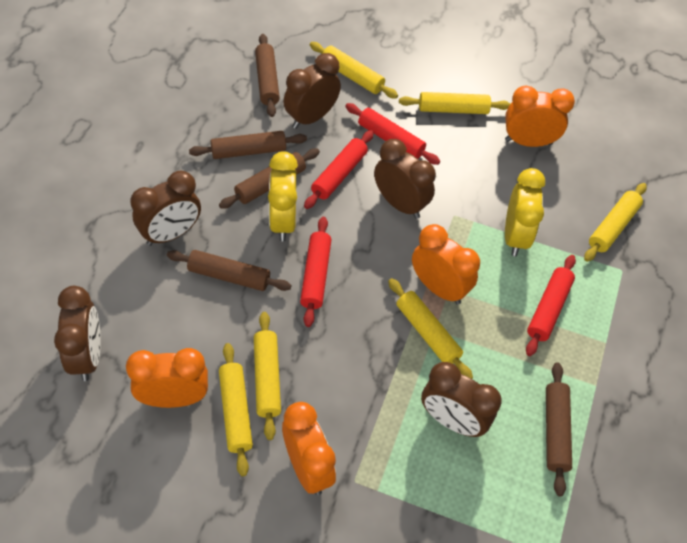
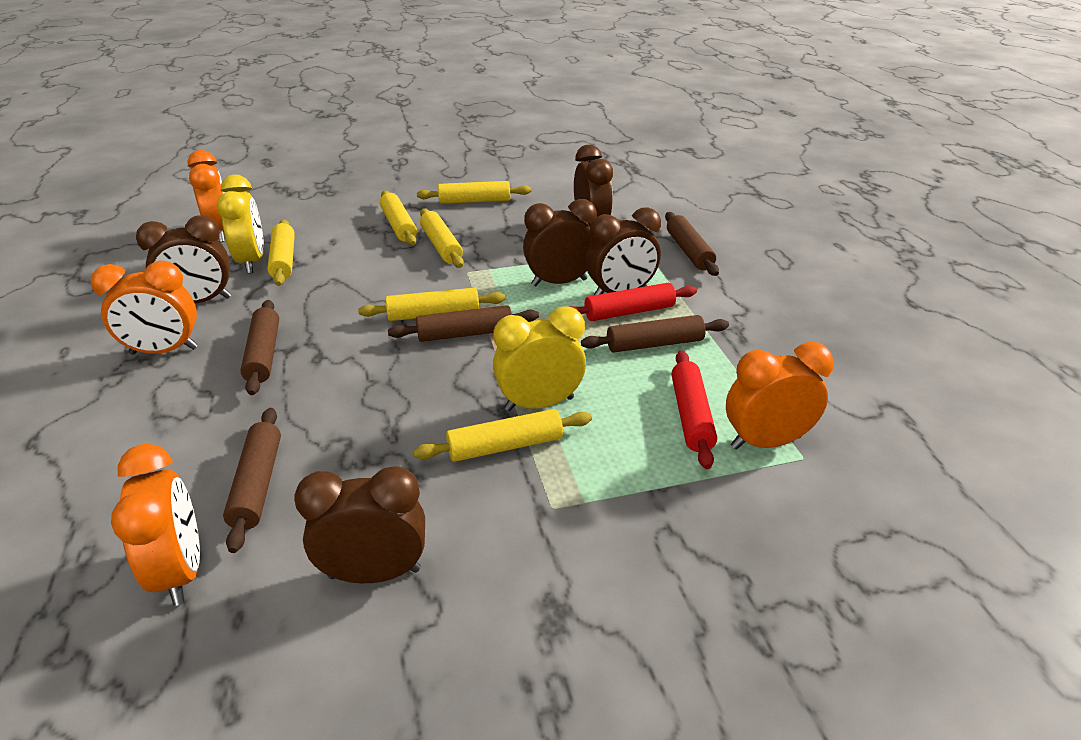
red rolling pin: [300,217,331,327] [304,130,374,209] [345,103,440,165] [526,255,576,356] = 4 -> [569,283,697,321] [671,350,717,469] = 2

